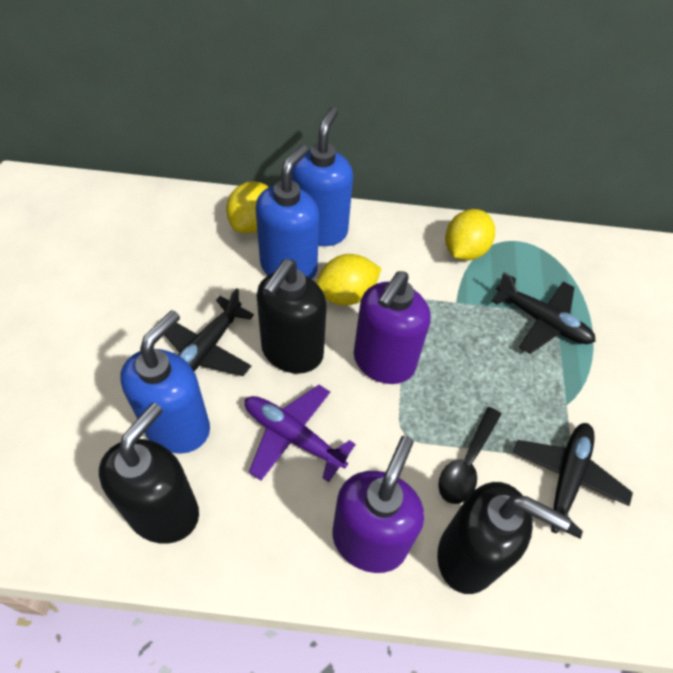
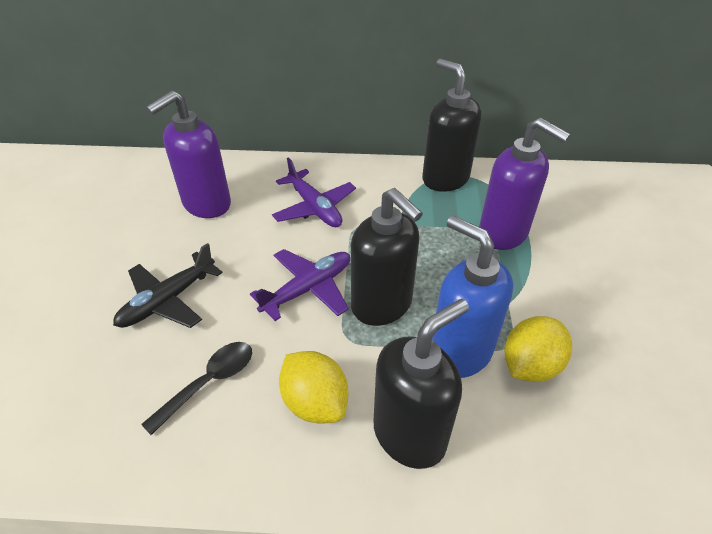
black plane: [162,288,254,376] [492,272,596,354] [513,423,633,539] = 3 -> [113,243,223,328] = 1
blue soap dispenser: [120,310,210,454] [256,145,319,279] [292,107,353,246] = 3 -> [432,216,513,378] = 1
purple plane: [245,385,356,482] = 1 -> [250,249,350,321] [272,157,356,227] = 2
yellow lemon: [226,181,269,233] [316,254,382,306] [445,209,495,261] = 3 -> [279,351,348,423] [504,316,572,382] = 2

